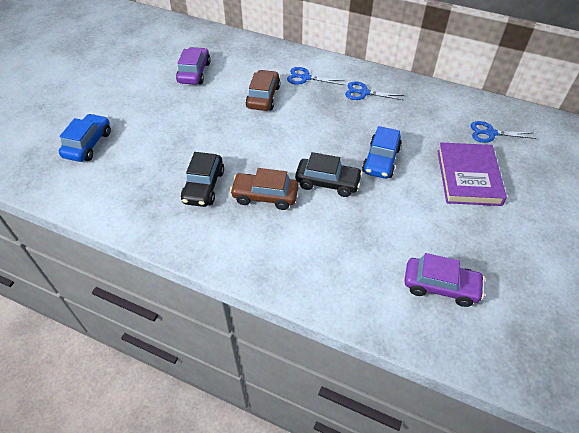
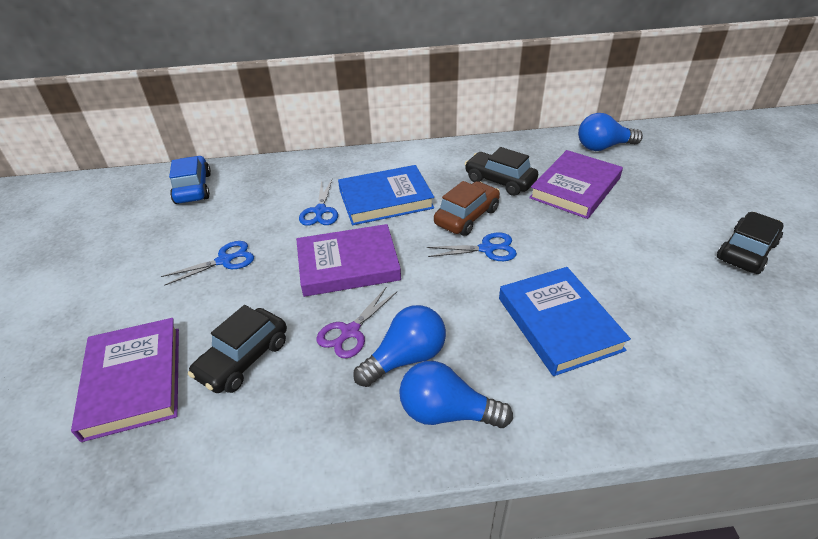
black car: [181,152,224,207] [295,152,363,197] = 2 -> [188,305,287,393] [465,147,538,196] [717,212,783,274] = 3
blue book: none = 0 -> [338,165,434,225] [499,267,631,376] = 2
blue car: [59,114,111,162] [362,126,402,179] = 2 -> [169,156,211,204] = 1
blue light bulb: none = 0 -> [353,305,446,387] [399,361,513,428] [578,113,643,151] = 3
brown car: [230,168,299,210] [246,70,281,111] = 2 -> [434,181,500,236] = 1
purple book: [438,143,507,206] = 1 -> [71,318,179,442] [296,224,401,297] [529,150,623,219] = 3
purple car: [176,47,211,85] [404,253,485,307] = 2 -> none = 0
purple scissors: none = 0 -> [317,288,397,359] = 1

